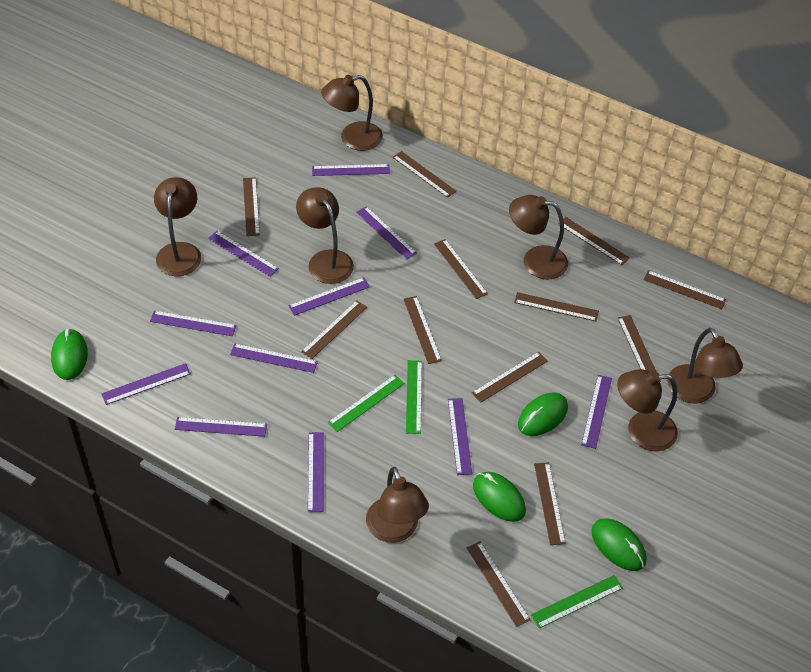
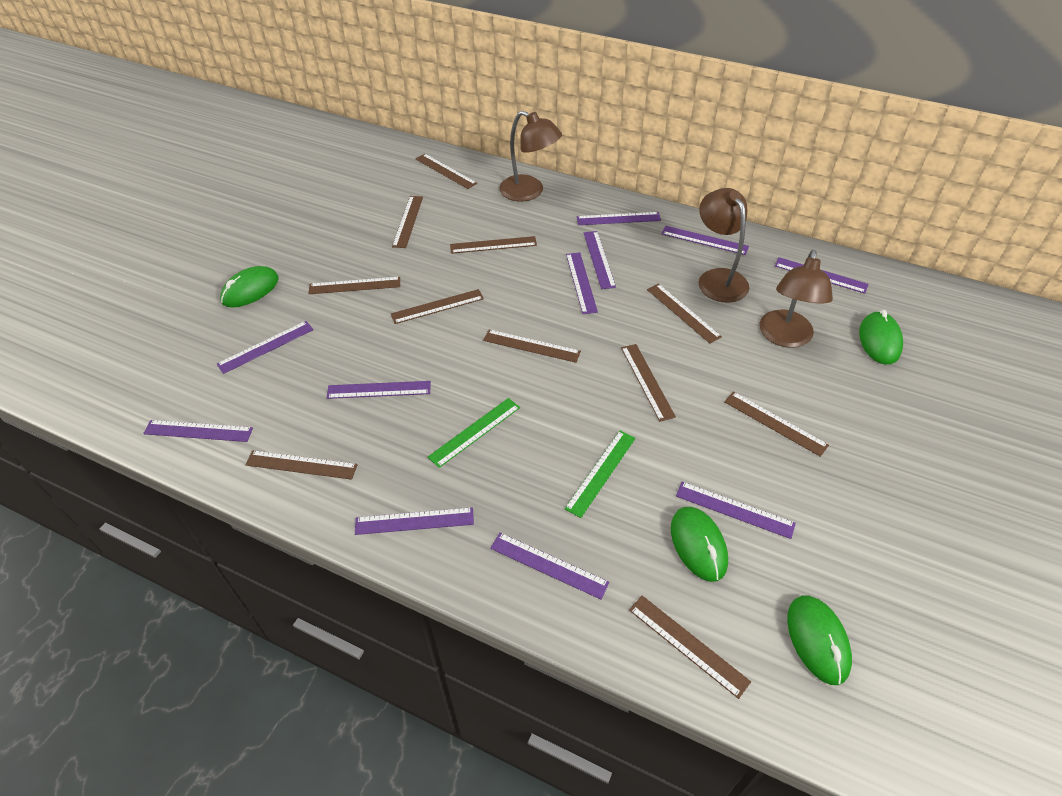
brown lamp: [154,177,201,276] [296,187,354,284] [321,75,383,151] [366,467,429,543] [509,195,568,280] [617,369,678,451] [667,328,743,404] = 7 -> [500,111,562,202] [699,188,749,303] [759,250,833,348] = 3
brown ruler: [243,177,260,236] [301,300,367,359] [393,151,456,198] [404,296,442,364] [434,239,488,299] [467,541,530,627] [472,352,548,403] [514,292,599,321] [534,462,566,545] [558,217,630,265] [618,315,661,382] [644,270,726,309] = 12 -> [245,450,358,480] [308,277,400,294] [391,289,484,324] [392,196,423,248] [416,154,477,189] [450,236,537,254] [483,330,581,363] [621,344,676,422] [629,596,751,699] [647,283,722,344] [724,392,829,457] = 11
green ruler: [328,375,404,432] [406,360,422,434] [531,575,623,628] = 3 -> [428,398,520,468] [565,431,636,518] = 2

